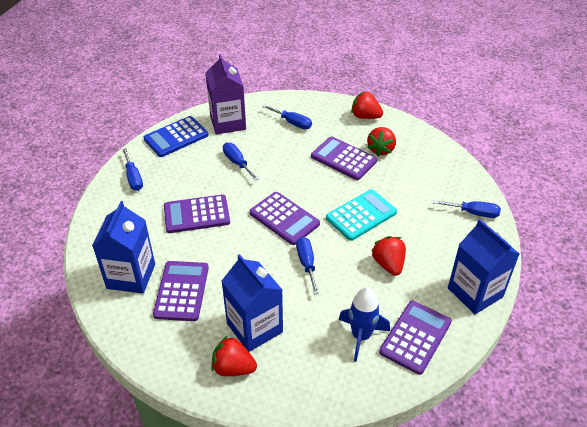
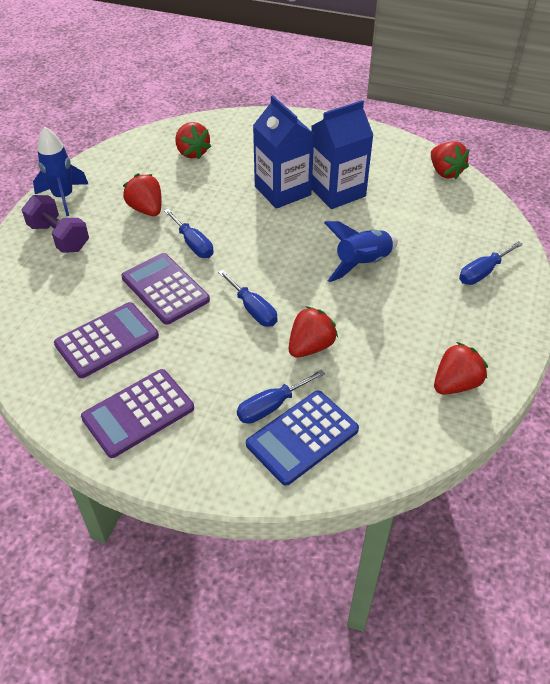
blue carton: [92,201,155,294] [222,254,283,352] [448,219,519,314] = 3 -> [253,95,314,209] [311,100,373,209] = 2
blue rocket: [339,287,390,362] = 1 -> [33,127,88,216] [324,221,398,282] = 2
blue screwdriver: [122,148,143,191] [223,143,259,181] [262,104,312,129] [296,237,319,294] [433,200,501,218] = 5 -> [164,209,213,258] [218,270,278,327] [237,369,325,424] [459,241,523,285] = 4
purple calculator: [153,261,209,321] [164,194,230,233] [249,192,320,245] [311,136,377,180] [379,301,452,375] = 5 -> [54,302,159,378] [81,369,194,458] [121,253,210,325] = 3
purple carton: [205,54,246,135] = 1 -> none = 0
purple dumbbell: none = 0 -> [22,195,89,253] = 1
red strawberry: [212,336,257,376] [351,91,383,119] [367,127,396,156] [372,236,406,276] = 4 -> [123,174,162,216] [175,122,211,159] [289,306,338,358] [431,141,469,179] [434,342,488,395] = 5
turquoise calculator: [326,189,397,241] = 1 -> none = 0

